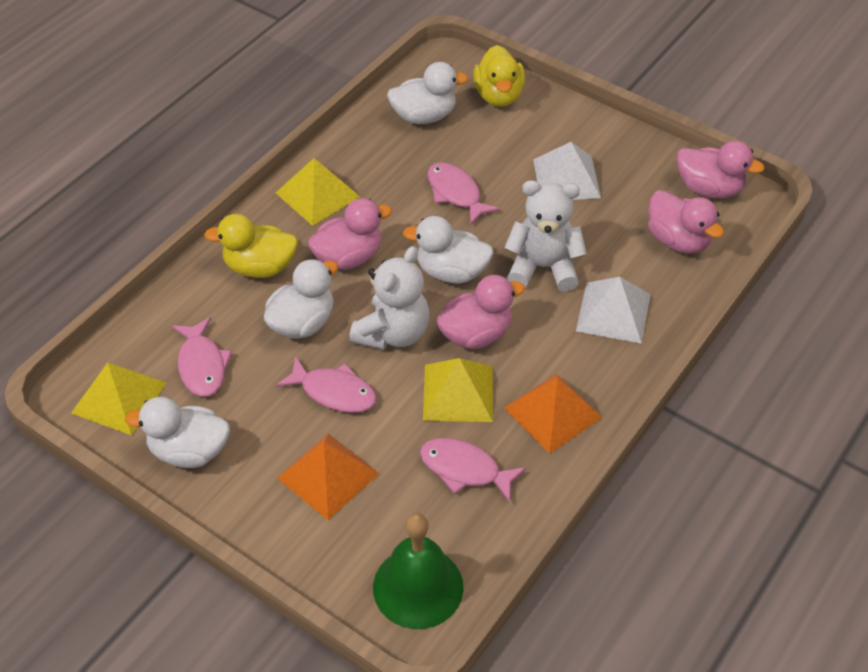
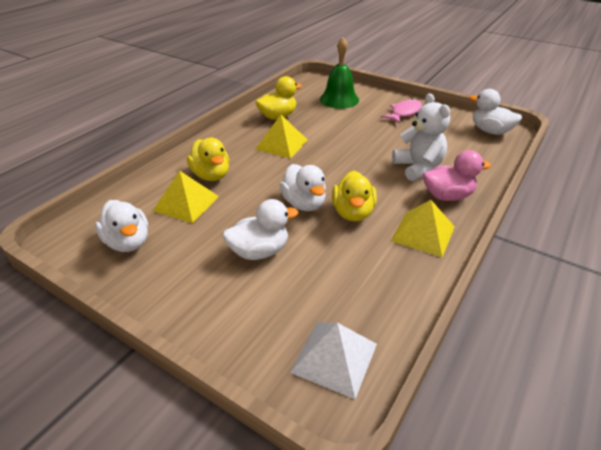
orange pyramid: [277,434,379,520] [504,374,602,454] = 2 -> none = 0
pink duck: [308,198,392,270] [436,275,525,349] [648,190,724,254] [677,141,765,198] = 4 -> [423,150,491,201] = 1
pink fish: [172,317,232,397] [276,356,377,413] [420,438,526,503] [427,162,500,225] = 4 -> [381,99,422,124] = 1
white pyramid: [533,142,601,200] [576,277,651,344] = 2 -> [290,322,377,399] = 1
white teddy bear: [349,246,430,350] [505,180,587,291] = 2 -> [392,93,450,181] = 1
yellow duck: [204,214,298,278] [473,45,525,107] = 2 -> [187,138,230,181] [255,76,302,120] [332,171,377,222] = 3

